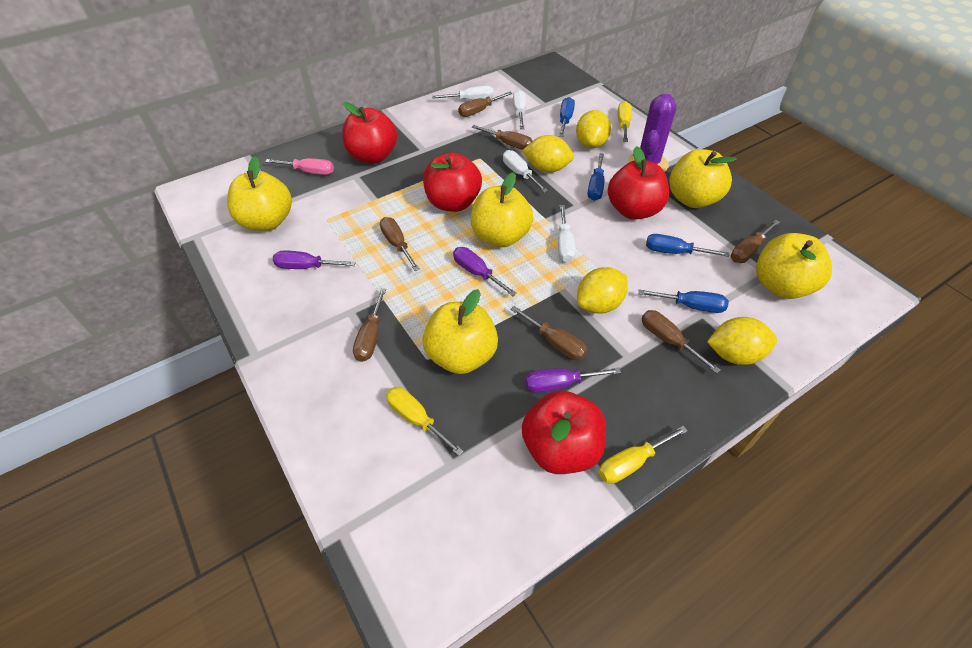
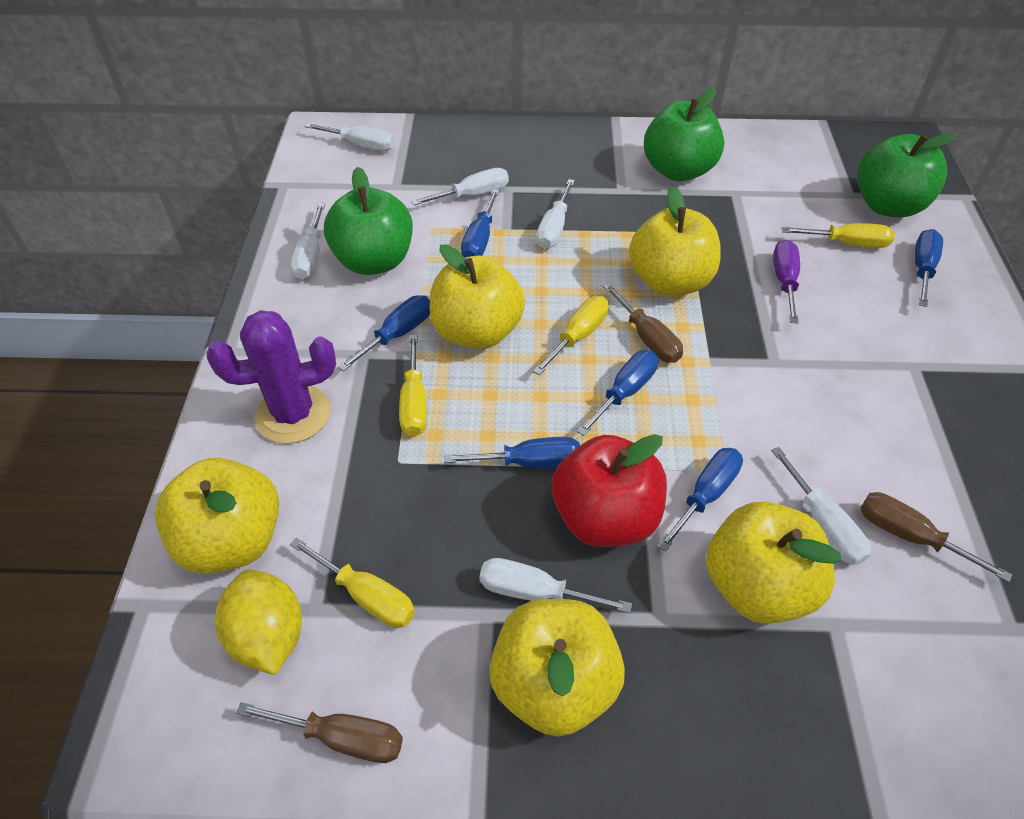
blue screwdriver: [559,97,575,137] [588,153,605,201] [638,289,729,313] [646,234,729,257] = 4 -> [338,295,430,371] [444,437,580,468] [461,189,500,258] [577,350,659,436] [658,448,743,552] [915,229,943,307] = 6
brown screwdriver: [353,288,386,362] [380,217,420,271] [458,92,513,117] [472,125,532,150] [510,306,587,360] [642,310,720,374] [731,220,780,263] = 7 -> [236,702,403,763] [603,283,683,363] [860,492,1012,582] = 3
green apple: none = 0 -> [324,167,413,275] [644,88,724,181] [857,133,956,218] = 3
pink screwdriver: [265,158,334,175] = 1 -> none = 0
purple screwdriver: [273,250,356,269] [453,247,517,296] [525,368,621,393] = 3 -> [773,240,800,324] = 1
red apple: [342,102,397,163] [423,152,482,212] [522,391,606,474] [608,146,669,220] = 4 -> [552,434,667,547] = 1
white screwdriver: [432,86,494,100] [503,150,548,193] [513,90,526,129] [558,205,576,263] = 4 -> [290,203,325,279] [304,123,394,151] [411,168,509,205] [479,558,632,613] [536,179,575,249] [771,447,871,565] = 6
yellow lemon: [522,135,574,173] [576,110,611,148] [577,267,628,314] [707,317,777,365] = 4 -> [215,570,302,675] = 1
yellow screwdriver: [386,387,464,456] [598,426,688,484] [618,101,632,142] = 3 -> [290,537,415,628] [399,334,427,437] [533,296,609,375] [782,223,895,248] = 4

